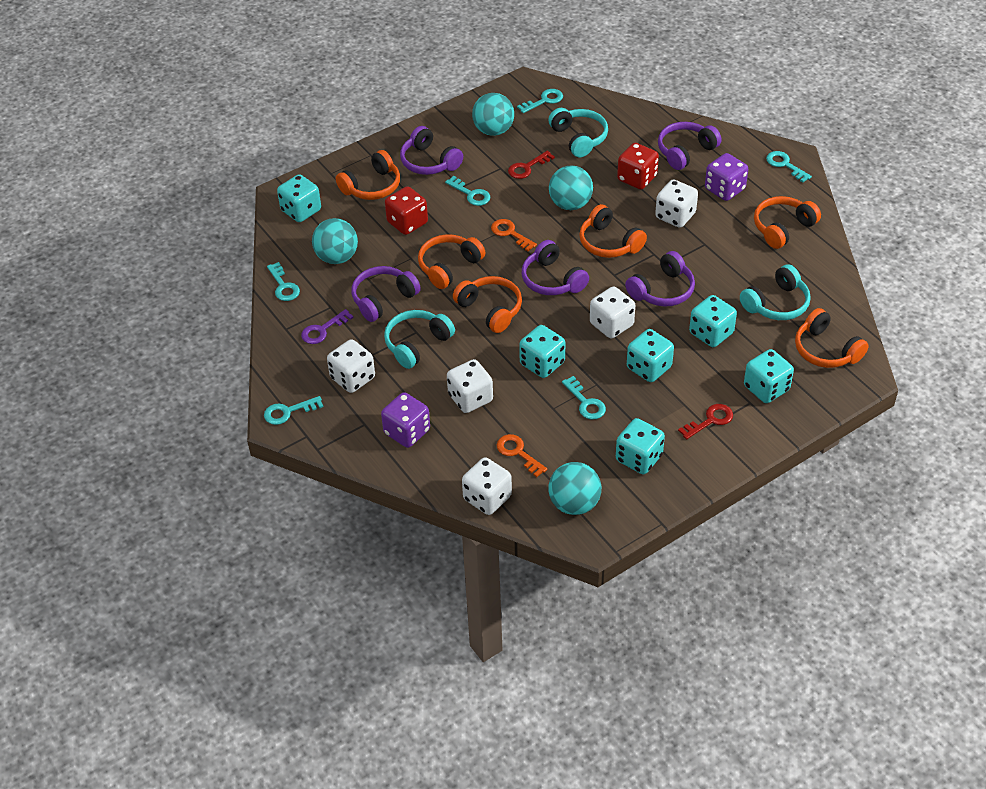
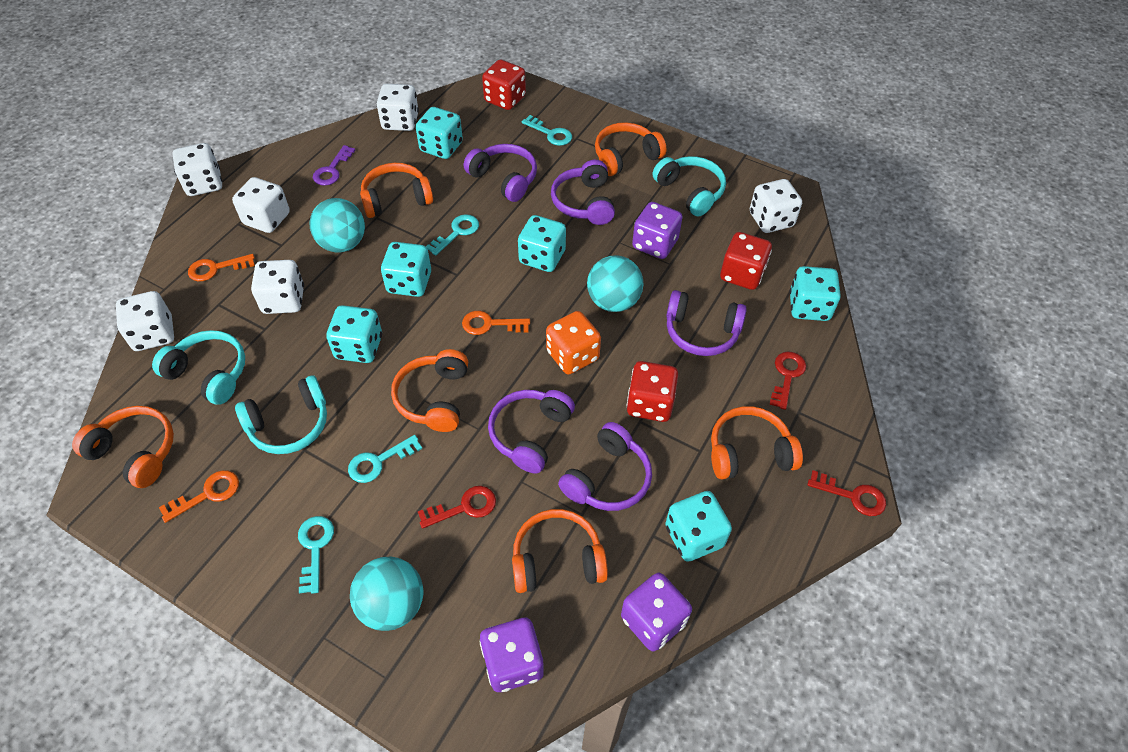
orange dice: none = 0 -> [546,311,601,374] = 1
orange key: [491,219,537,251] [497,434,547,477] = 2 -> [159,470,239,523] [188,254,255,281] [462,311,530,335] = 3
purple dice: [381,392,430,448] [705,153,748,201] = 2 -> [480,618,544,692] [621,573,692,651] [632,202,682,259] = 3
red dice: [385,186,428,235] [617,143,659,190] = 2 -> [482,60,526,110] [627,361,678,422] [720,232,772,290] = 3
red key: [508,151,555,179] [678,404,733,440] = 2 -> [418,486,496,529] [769,352,806,410] [807,470,886,516] = 3
turquoise ball: [312,218,358,264] [472,93,514,136] [548,462,601,515] [549,165,593,210] = 4 -> [310,198,365,252] [350,556,423,631] [587,255,644,312] = 3
turquoise key: [264,396,324,425] [267,262,300,301] [445,176,490,206] [517,89,563,113] [562,376,606,420] [766,151,812,182] = 6 -> [298,516,334,594] [348,435,422,483] [426,214,479,256] [522,115,572,146] = 4
white dice: [327,339,375,393] [447,359,493,413] [462,457,512,515] [590,286,635,338] [655,180,698,228] = 5 -> [116,291,174,351] [173,143,222,196] [232,177,290,233] [251,260,304,314] [376,84,419,131] [750,179,802,233] = 6

